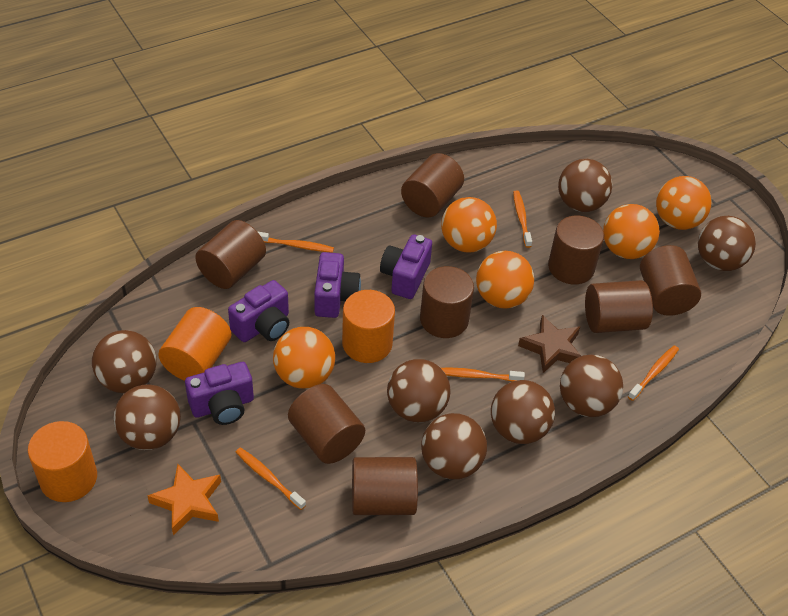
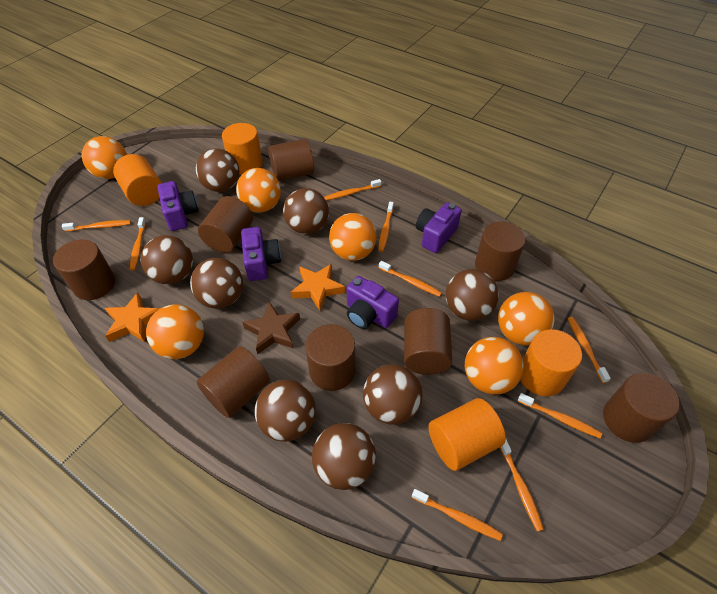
orange ball: [273,327,335,389] [441,197,497,253] [476,251,534,309] [603,204,660,259] [656,176,712,230] = 5 -> [82,136,127,179] [146,305,204,359] [236,168,281,213] [329,213,377,261] [465,337,524,395] [498,292,554,345] = 6
orange cylinder: [28,421,97,502] [158,307,231,381] [342,290,395,363] = 3 -> [113,154,162,206] [222,123,263,174] [429,398,506,471] [521,329,582,396] = 4
orange star: [148,464,221,536] = 1 -> [105,293,160,342] [291,264,345,311] = 2
orange toothbrush: [236,447,306,510] [258,232,334,253] [441,368,525,382] [513,190,532,248] [628,345,679,401] = 5 -> [62,220,131,232] [130,217,146,270] [324,179,381,200] [378,202,394,252] [379,261,442,297] [412,489,503,541] [500,439,544,532] [518,393,602,439] [568,317,611,383] = 9

